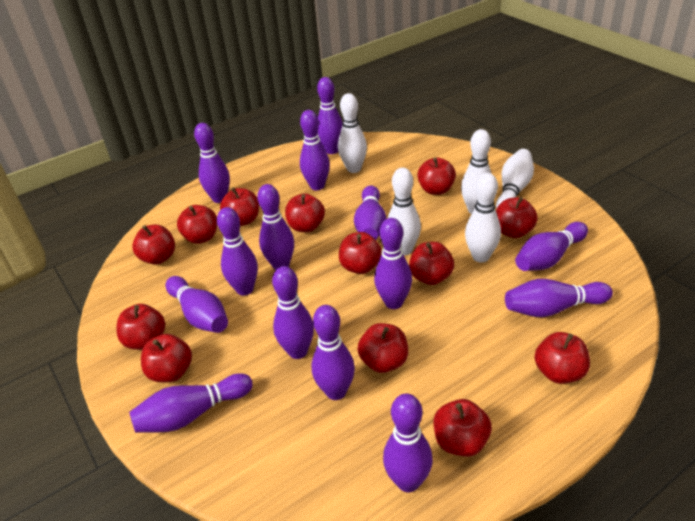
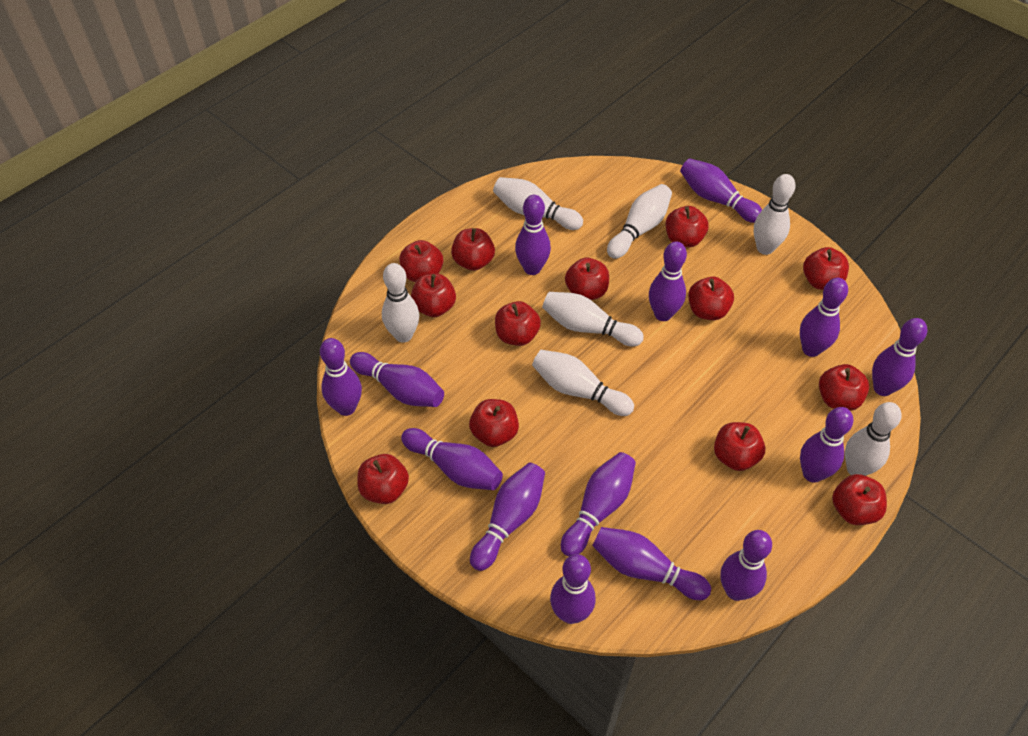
white bowling pin: [338,93,367,173] [387,168,421,256] [461,129,492,214] [465,173,501,263] [496,149,534,209] = 5 -> [382,263,419,343] [493,177,583,230] [532,350,634,416] [542,292,644,346] [607,184,672,259] [753,174,795,255] [845,402,902,476] = 7

